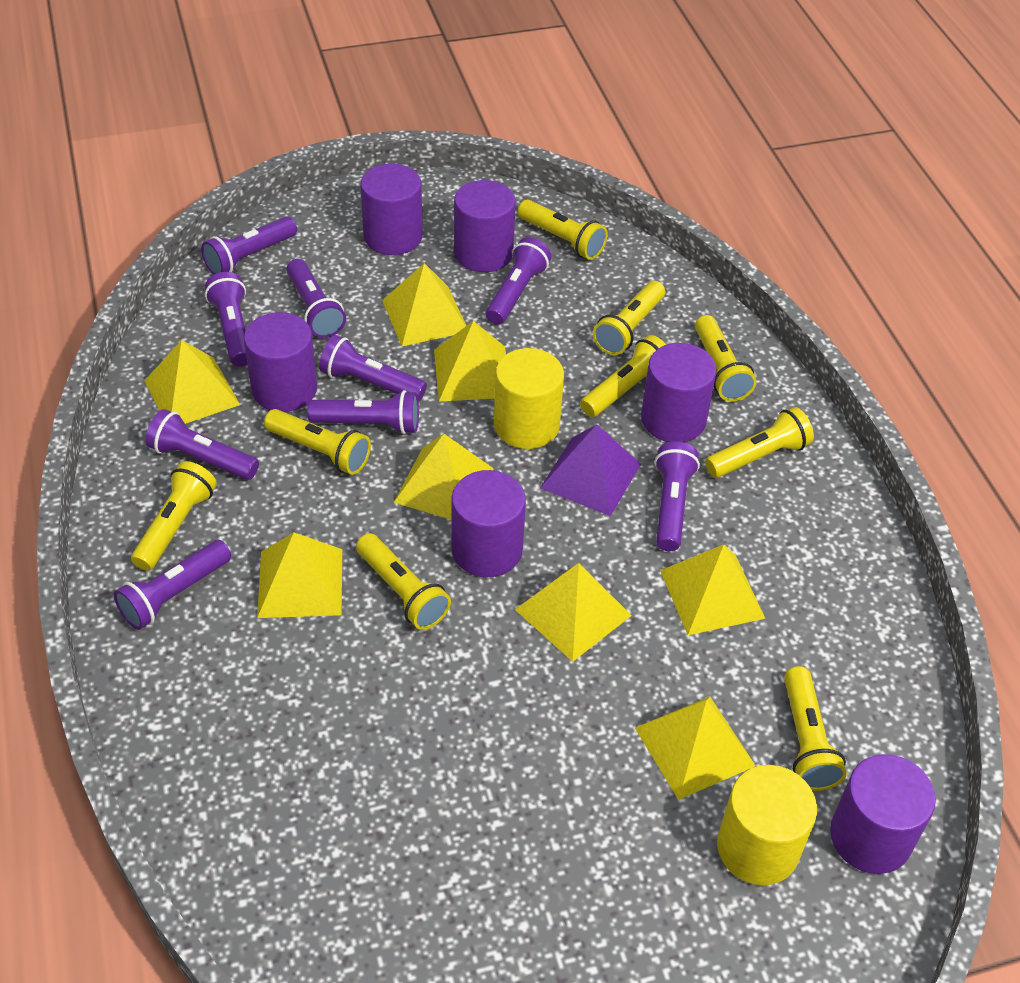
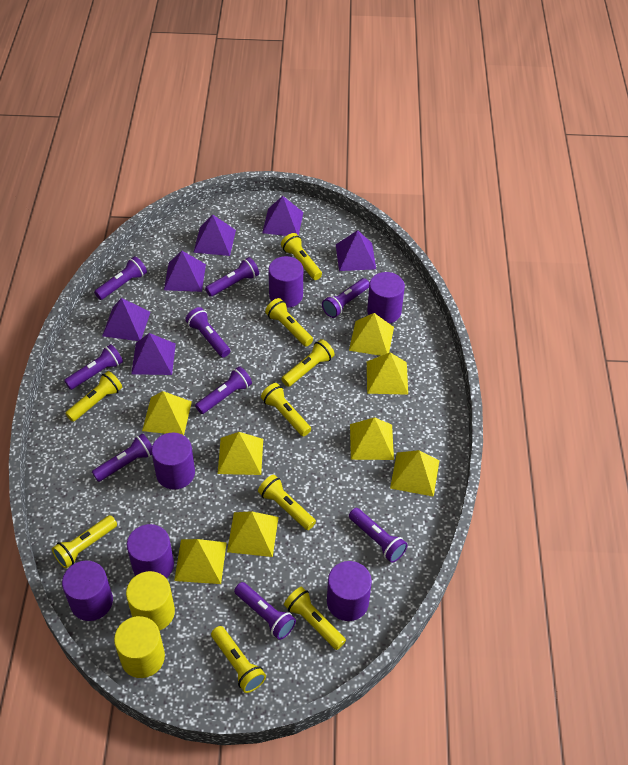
purple pyramid: [540,424,641,516] = 1 -> [102,298,150,341] [131,333,176,375] [164,251,206,292] [193,214,236,256] [262,196,303,236] [336,230,376,271] = 6

